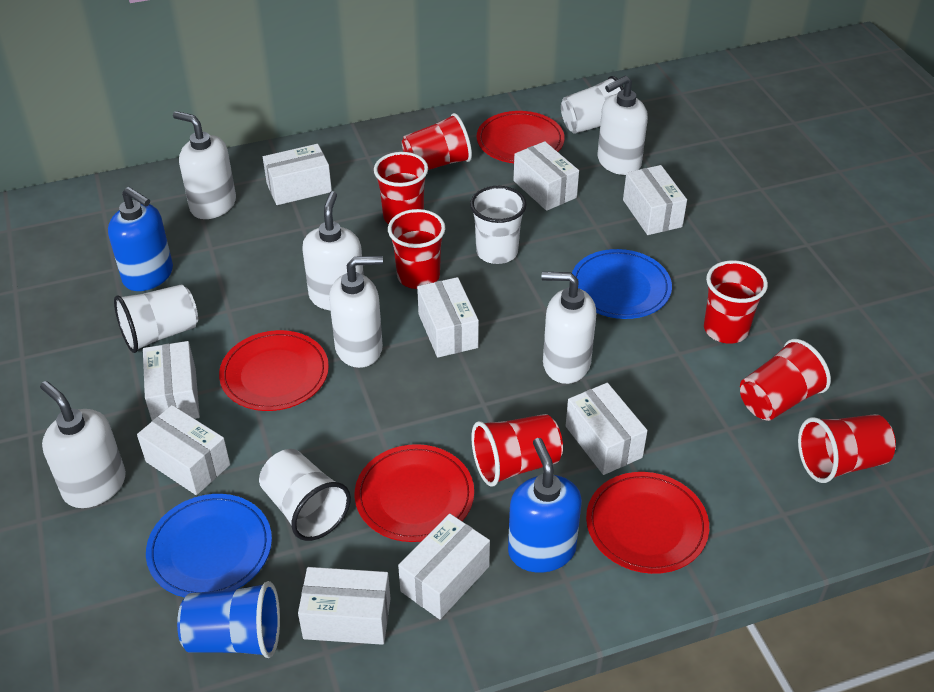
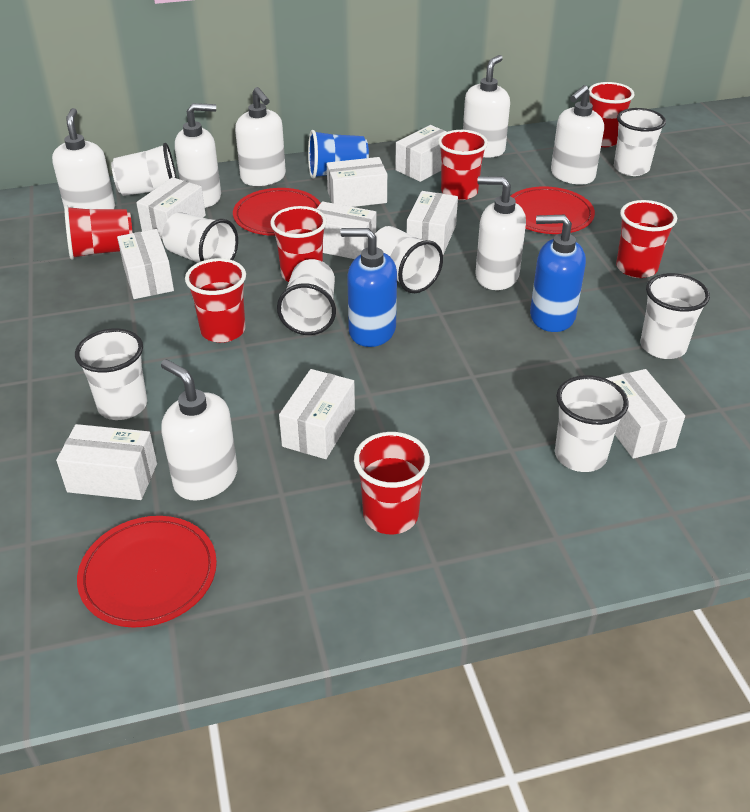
blue plate: [146,494,272,598] [572,249,672,319] = 2 -> none = 0
red plate: [219,330,329,411] [355,444,474,542] [477,111,565,163] [586,472,709,574] = 4 -> [77,516,217,628] [233,188,320,236] [510,186,595,234] = 3
white cup: [114,284,198,353] [259,449,351,541] [470,186,527,264] [561,76,624,134] = 4 -> [75,328,147,420] [111,143,177,196] [162,212,238,263] [277,259,336,335] [375,226,443,293] [555,375,629,472] [614,108,666,176] [640,273,710,359] = 8
white soap dispenser: [40,381,126,508] [173,111,236,219] [302,191,364,311] [329,256,383,368] [542,272,596,384] [597,76,648,175] = 6 -> [52,108,115,209] [161,359,238,501] [175,103,221,208] [235,87,286,186] [463,55,510,157] [476,176,526,290] [551,85,604,185] = 7

